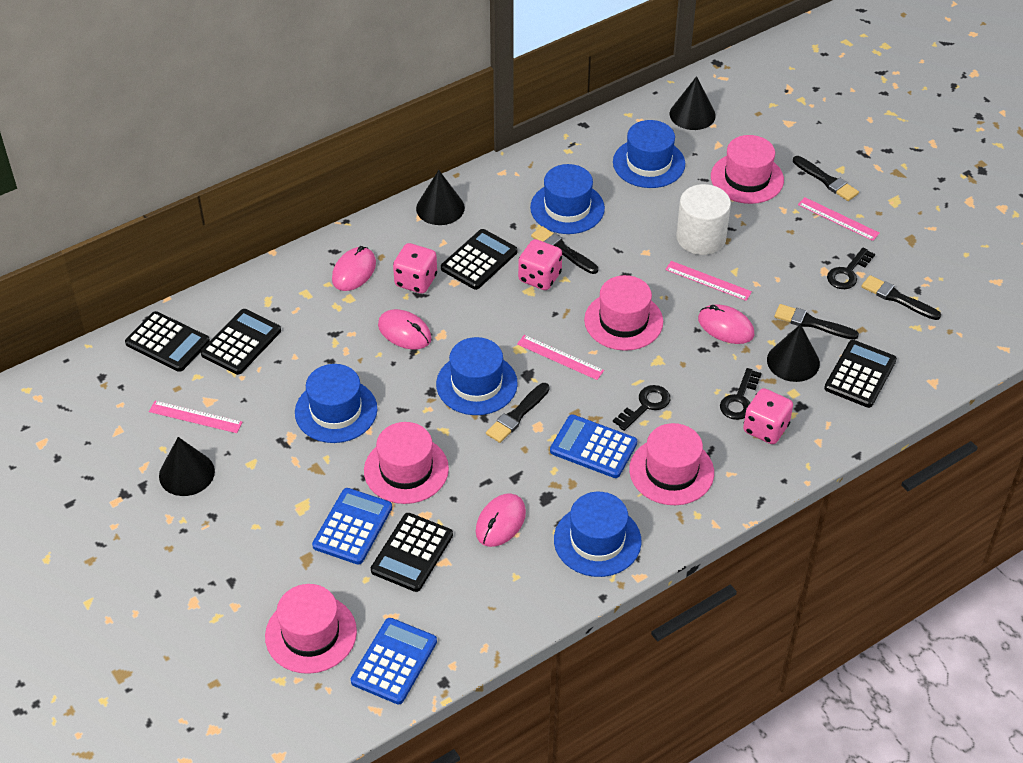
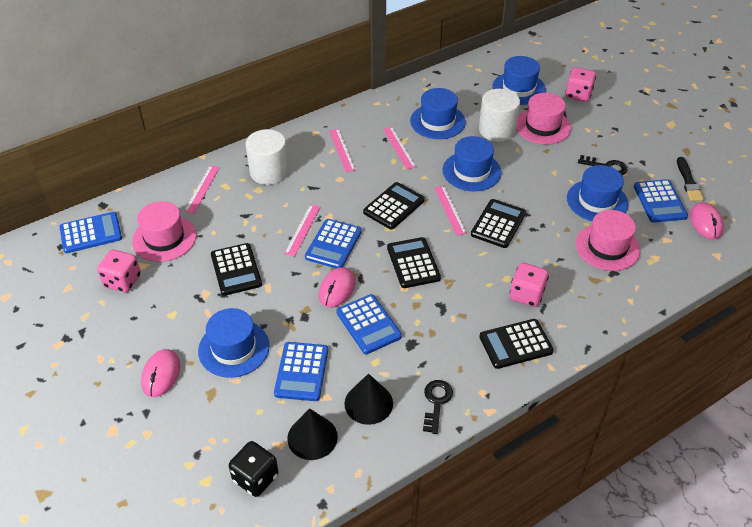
black brush: [486,383,550,443] [531,226,598,274] [774,304,859,340] [793,156,859,201] [861,275,941,320] = 5 -> [677,157,704,201] = 1
black cone: [159,437,215,496] [416,170,465,225] [670,76,716,130] [767,324,820,382] = 4 -> [287,408,338,460] [344,374,393,425] = 2
black dice: none = 0 -> [229,441,278,497] = 1
black key: [613,385,670,431] [720,368,762,420] [827,247,875,289] = 3 -> [423,380,453,434] [578,155,628,175] = 2
blue calculator: [312,488,392,565] [351,618,437,704] [550,414,637,478] = 3 -> [59,212,122,253] [274,342,328,401] [305,219,362,268] [337,294,402,354] [634,179,688,223] = 5
pink hat: [265,584,357,674] [364,422,449,504] [584,275,663,351] [629,423,714,505] [711,135,784,204] = 5 -> [132,201,196,262] [516,93,571,145] [576,210,641,271] = 3
pink mouse: [332,246,376,291] [378,309,432,350] [476,493,526,547] [698,304,755,344] = 4 -> [141,349,180,397] [319,267,356,308] [690,202,724,240] = 3
pink ruler: [149,401,243,433] [517,335,604,380] [665,261,752,301] [798,197,880,241] = 4 -> [184,166,220,213] [284,204,320,256] [329,129,356,172] [383,127,416,170] [434,186,467,236] = 5
white cylinder: [676,184,731,255] = 1 -> [246,129,289,185] [479,89,520,142] = 2

